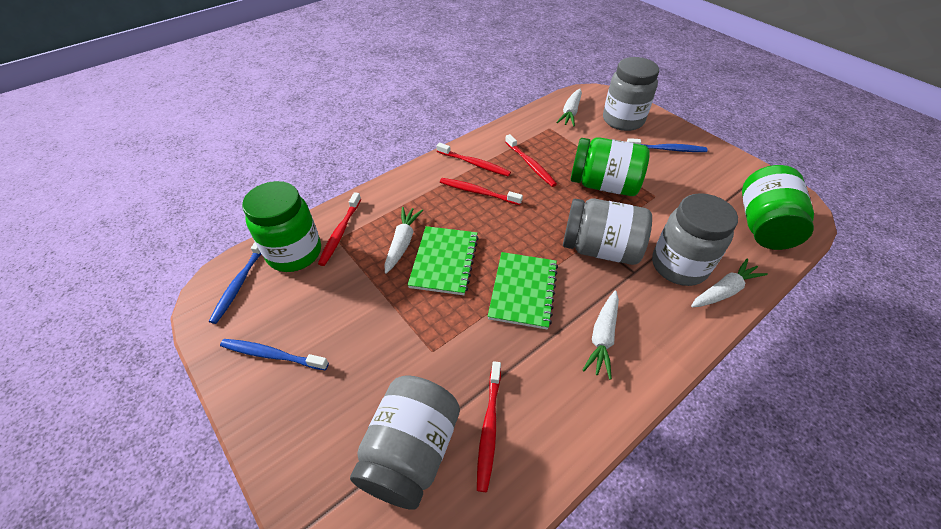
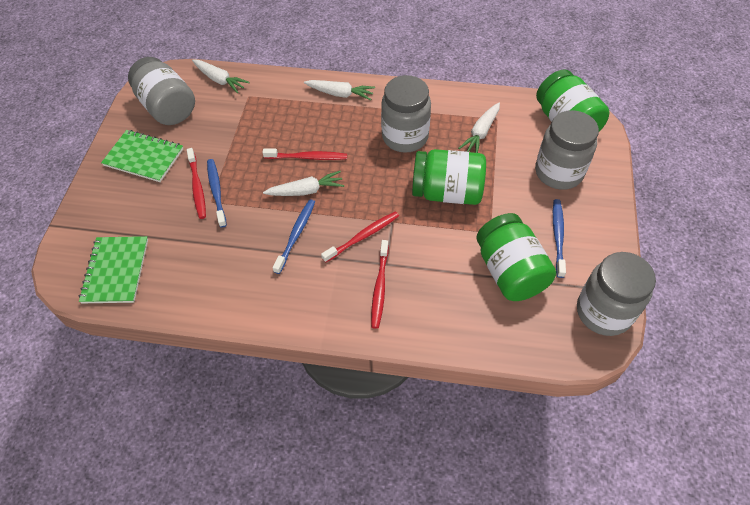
red toothbrush: [318,192,361,266] [437,143,511,176] [440,178,523,205] [477,361,501,492] [505,134,557,187] = 5 -> [187,148,206,219] [262,148,347,160] [321,211,399,263] [371,240,389,329] = 4

